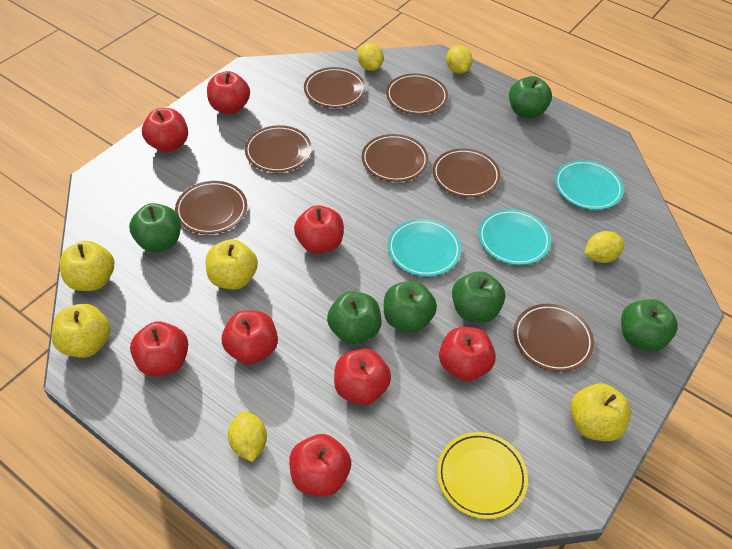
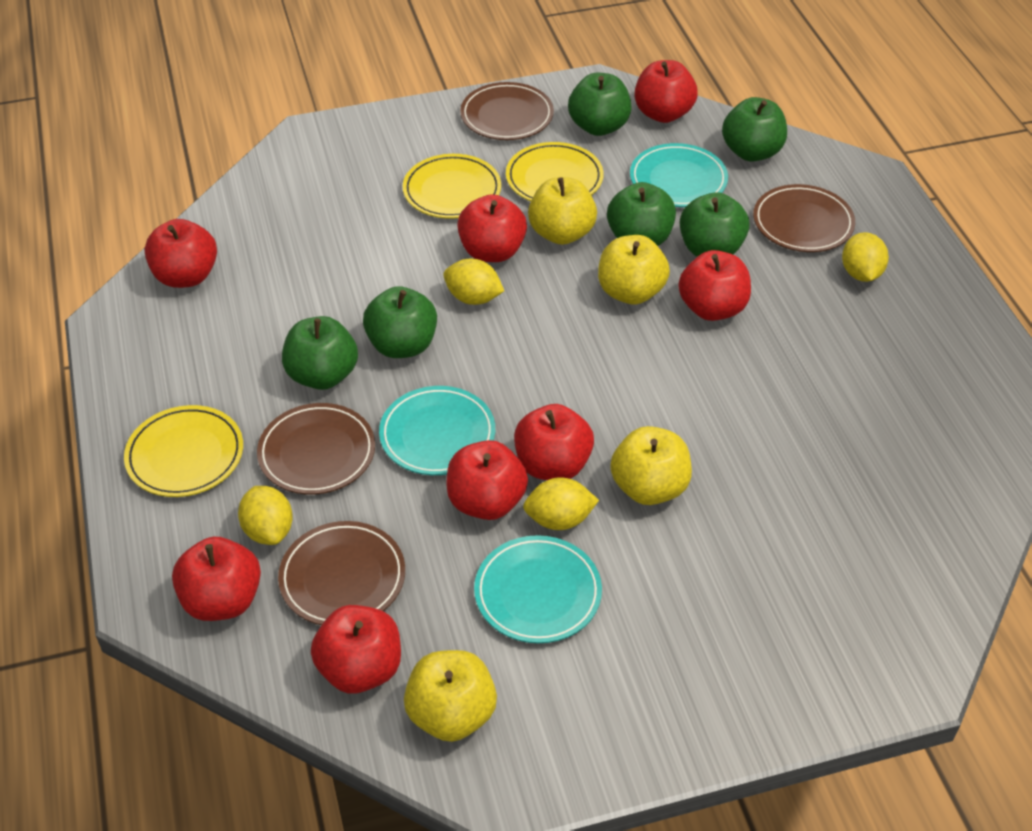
brown plate: [175,181,247,234] [245,125,312,172] [304,67,366,108] [362,134,428,182] [386,73,448,115] [433,148,501,198] [514,304,594,372] = 7 -> [257,403,375,495] [278,521,405,625] [460,82,554,140] [753,184,855,252] = 4
yellow plate: [437,432,528,519] = 1 -> [124,405,243,497] [403,154,501,219] [506,142,604,201] = 3

